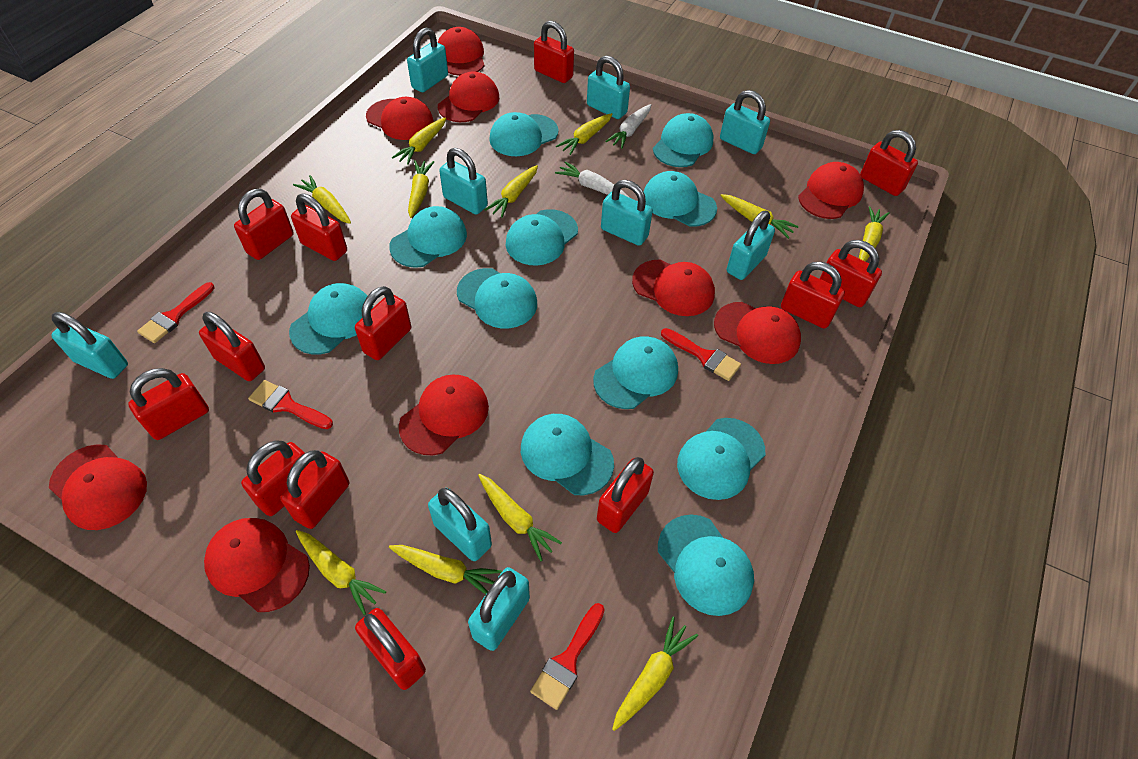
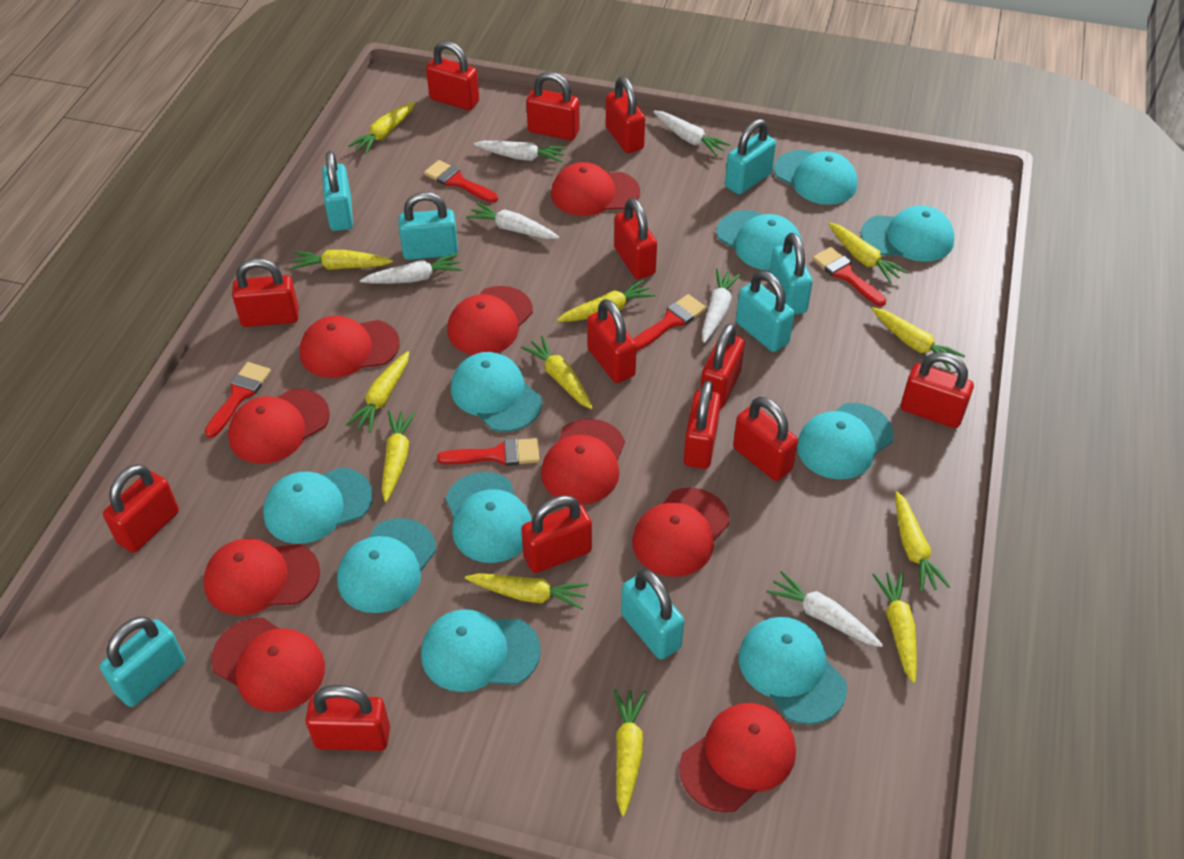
red brush: [137,282,214,343] [248,380,333,429] [530,603,605,710] [661,328,741,381] = 4 -> [204,362,271,438] [424,160,498,203] [437,438,540,466] [633,294,706,351] [813,247,886,306] = 5
turquoise cap: [289,283,373,354] [389,206,467,268] [457,268,537,328] [489,112,559,156] [506,209,578,266] [521,414,614,495] [593,336,678,409] [644,171,717,227] [653,113,714,167] [658,515,754,616] [677,418,765,500] = 11 -> [263,467,373,544] [337,518,436,613] [421,609,541,692] [446,472,532,563] [451,352,542,432] [717,210,802,271] [739,617,847,725] [774,150,857,205] [797,403,894,479] [861,205,954,262] = 10
turquoise padlock: [51,312,128,379] [407,27,448,92] [428,488,492,561] [439,148,488,215] [468,567,530,651] [587,55,630,119] [601,180,653,246] [720,90,770,154] [727,211,775,280] = 9 -> [100,617,185,707] [322,151,353,231] [398,192,458,260] [621,569,684,660] [725,119,776,195] [736,271,795,352] [770,233,813,315] = 7
white carrot: [555,161,630,198] [605,104,651,149] = 2 -> [360,253,462,284] [466,202,559,239] [474,141,566,163] [654,111,731,156] [702,268,741,343] [766,571,883,647] = 6
yellow carrot: [293,175,351,224] [296,530,386,615] [389,545,502,594] [392,117,446,165] [408,160,434,218] [478,474,562,561] [485,165,538,218] [556,113,613,155] [612,617,698,731] [720,194,799,239] [859,206,890,261] = 11 -> [291,250,393,270] [346,351,409,433] [348,102,415,154] [382,410,416,502] [465,573,588,610] [521,336,593,409] [557,279,655,322] [614,689,646,817] [828,222,908,284] [871,307,965,370] [872,572,917,683] [895,491,950,592] = 12

